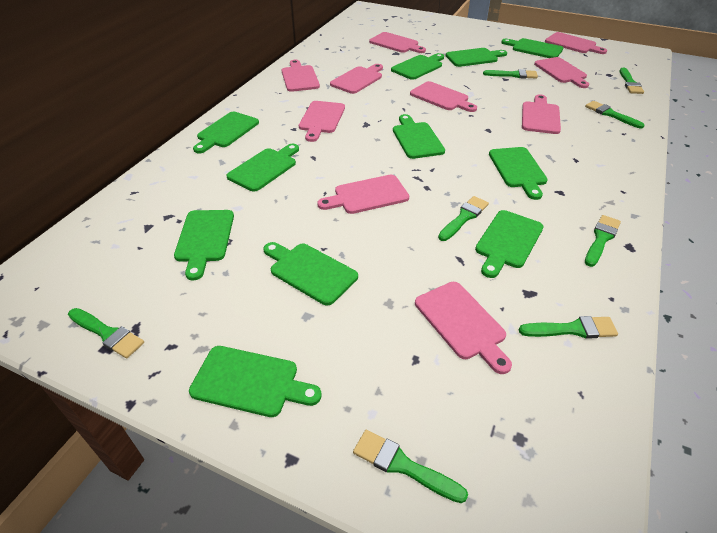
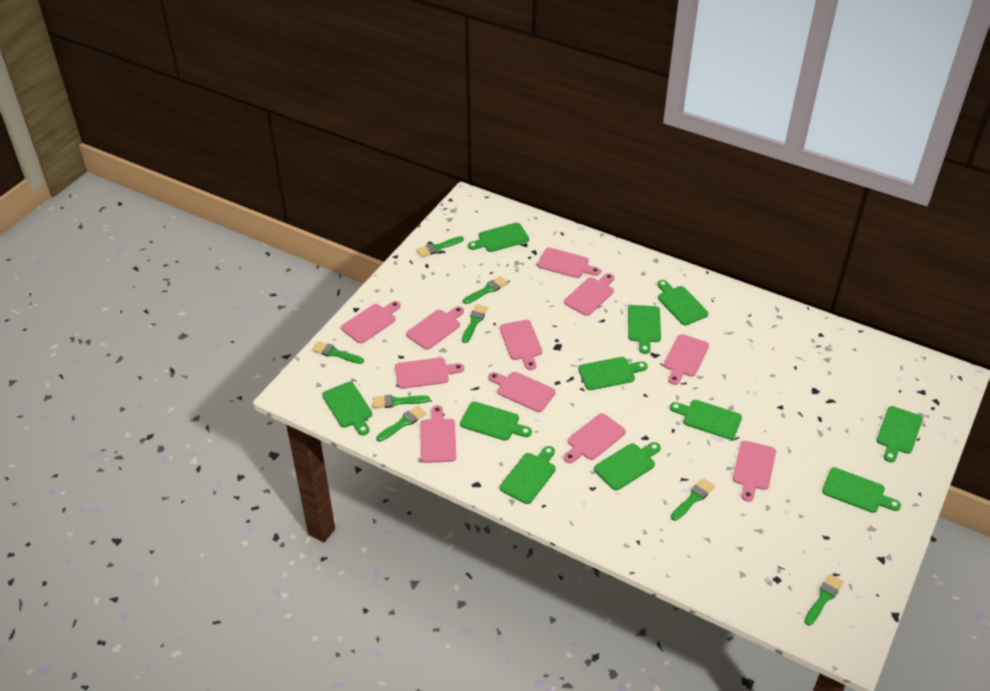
pink cutting board: [282,60,320,92] [299,101,345,142] [317,175,409,214] [330,64,383,94] [369,32,426,53] [410,81,477,112] [415,282,512,374] [522,94,561,134] [534,57,589,88] [545,32,607,54] = 10 -> [341,301,401,343] [395,357,464,389] [406,306,464,350] [420,405,456,463] [488,372,556,412] [500,320,542,370] [537,248,601,278] [564,273,614,316] [564,413,626,463] [664,334,709,385] [733,441,776,502] = 11

